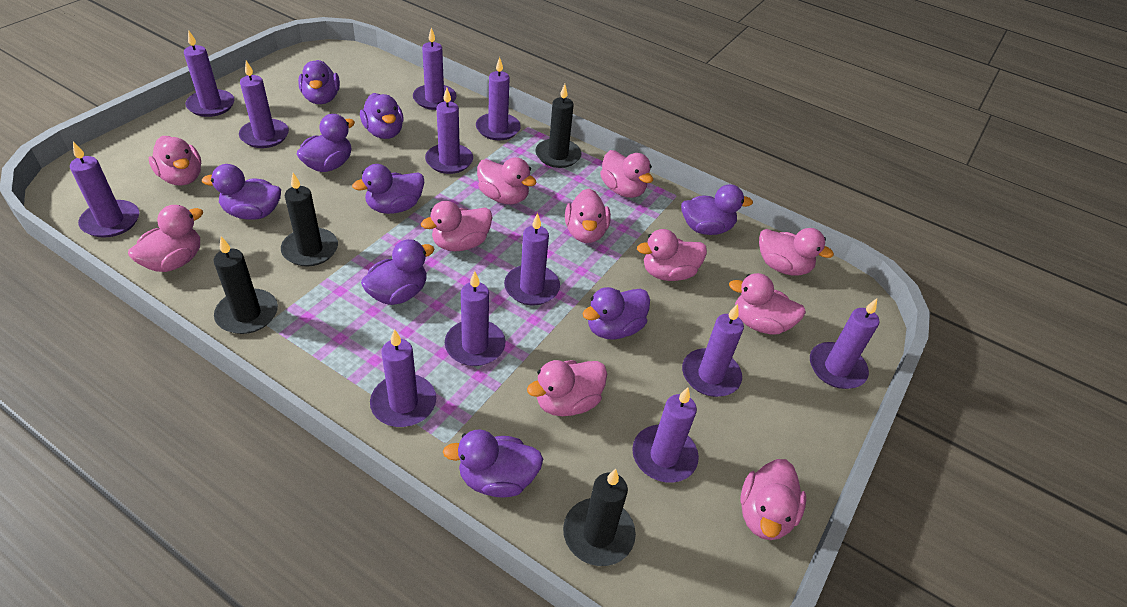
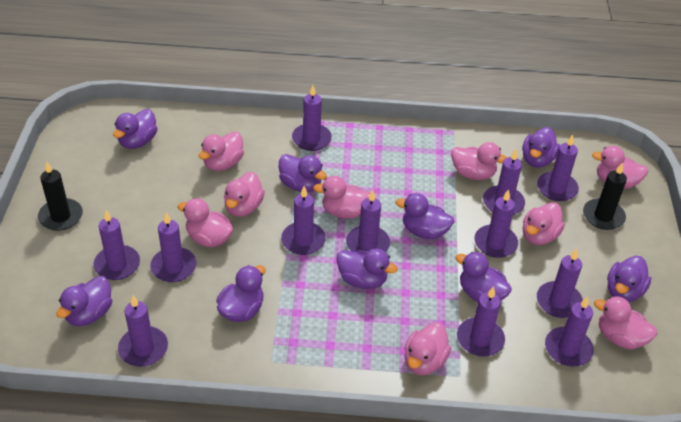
black candle: [214,237,278,334] [281,173,338,266] [535,84,581,168] [563,469,636,566] = 4 -> [38,161,83,231] [583,162,627,230] = 2
pink duck: [128,205,203,272] [149,136,202,186] [421,201,492,251] [477,157,537,204] [527,360,607,416] [565,189,611,243] [600,150,653,198] [637,229,707,281] [729,273,806,335] [740,459,806,540] [759,228,834,276] = 11 -> [178,198,233,247] [199,131,244,171] [224,172,265,217] [313,176,371,219] [404,322,451,375] [451,142,507,180] [523,202,565,245] [592,146,648,189] [594,296,657,350] = 9

